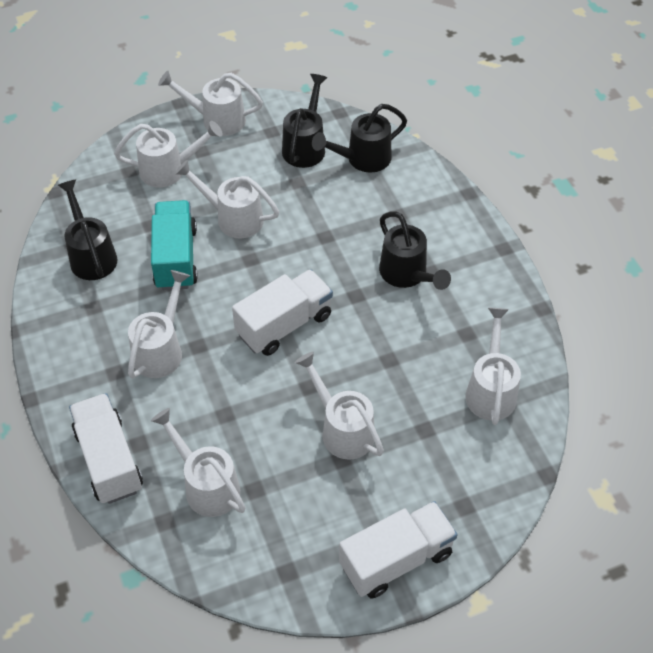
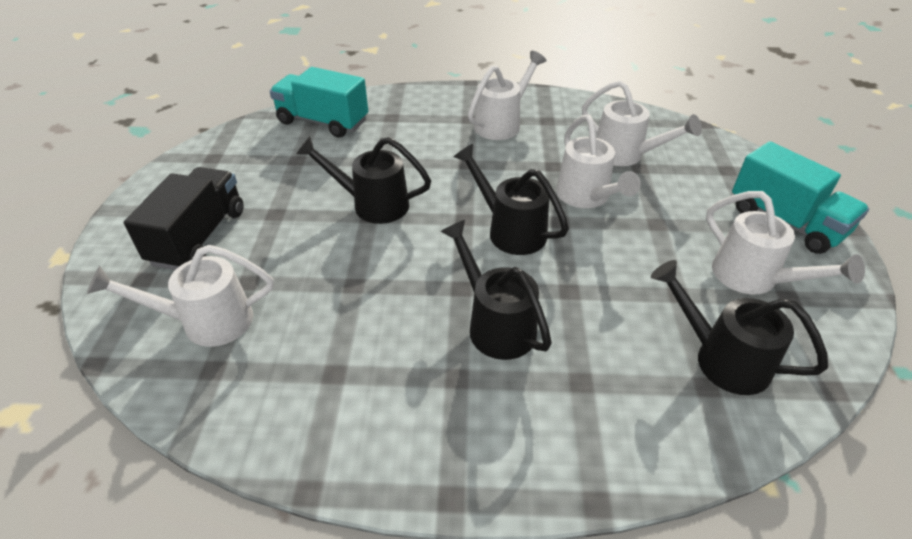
black truck: none = 0 -> [124,167,244,270] = 1
turquoise truck: [151,200,198,290] = 1 -> [270,67,368,138] [732,142,869,254] = 2
white truck: [69,393,143,504] [232,269,333,356] [339,501,458,598] = 3 -> none = 0
white watering can: [114,121,223,188] [128,270,190,379] [151,408,246,517] [158,71,263,136] [175,160,279,239] [295,352,384,460] [465,308,521,425] = 7 -> [87,245,274,347] [468,51,547,140] [556,115,641,208] [582,80,702,166] [706,191,865,295] = 5

